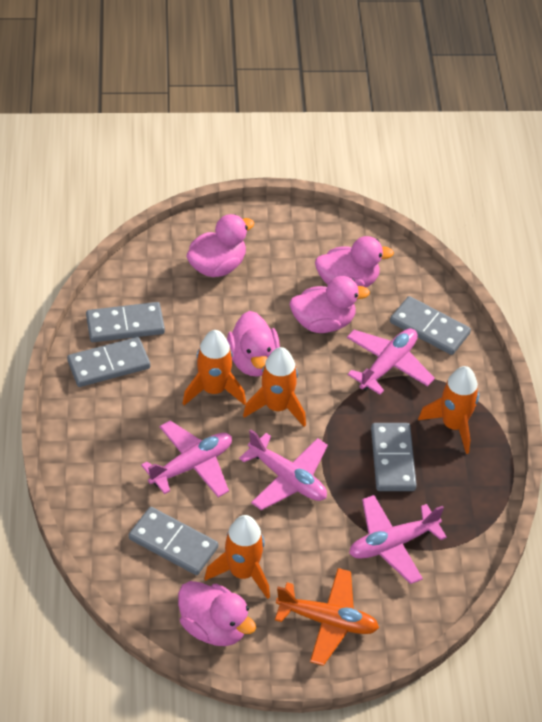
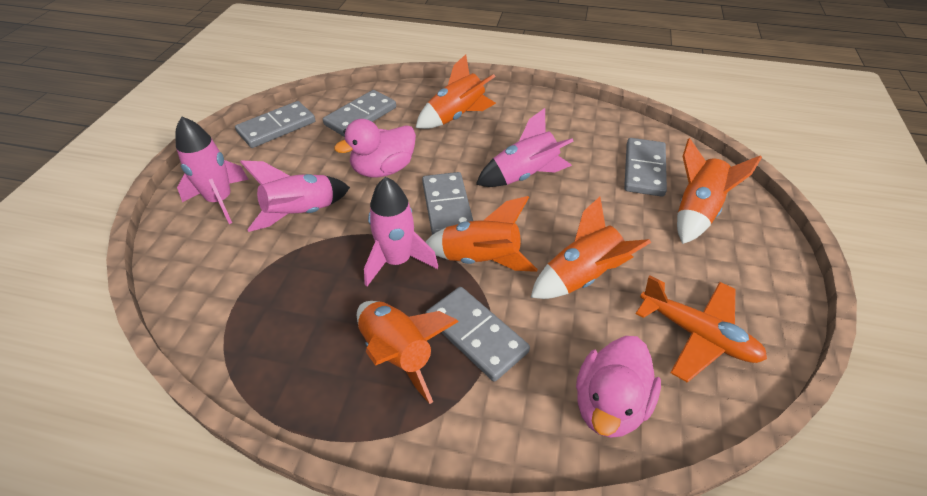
orange rocket: [183,330,246,405] [204,515,270,599] [243,347,306,427] [418,366,479,454] = 4 -> [357,301,459,404] [416,54,496,129] [425,196,538,272] [531,197,651,299] [677,138,762,244] = 5
pink duck: [178,581,256,646] [186,214,254,277] [227,311,280,377] [289,276,370,333] [315,236,394,287] = 5 -> [334,119,416,178] [576,336,661,438] = 2
pink plane: [141,421,232,497] [239,430,328,510] [347,328,435,395] [349,495,447,584] = 4 -> none = 0
pink rocket: none = 0 -> [175,116,249,224] [240,161,350,232] [364,177,438,286] [476,108,573,187] = 4

